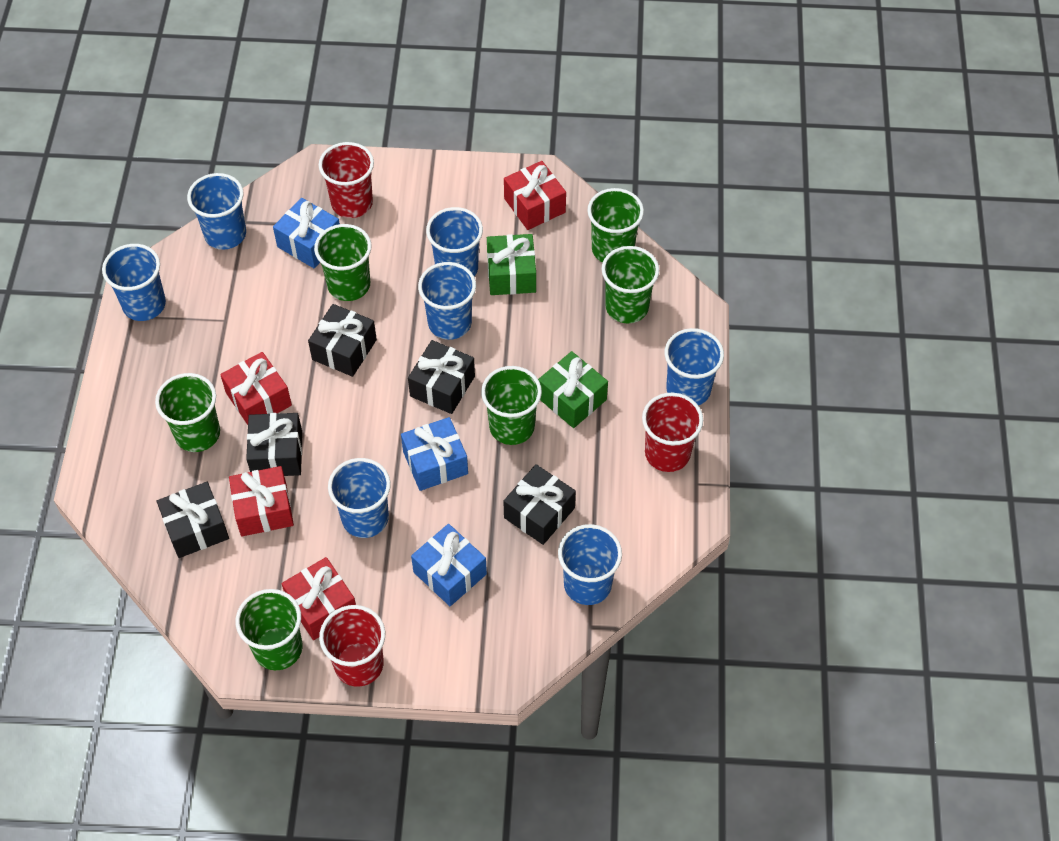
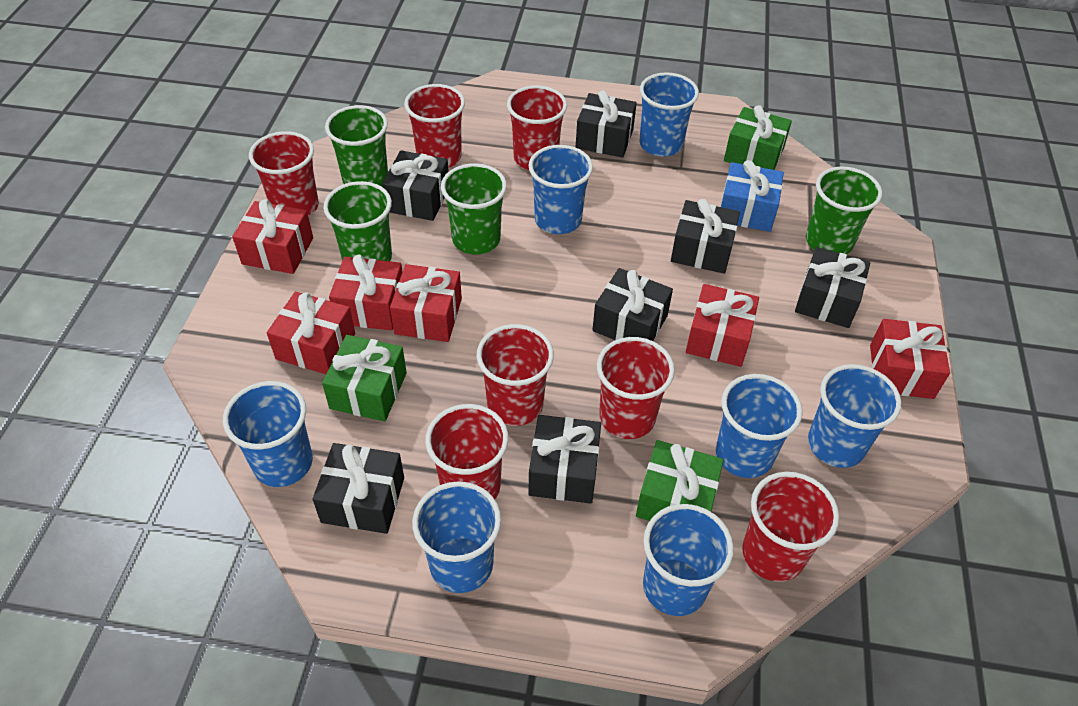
black gift: [156,482,229,558] [246,413,302,476] [308,304,377,377] [408,340,475,414] [503,464,576,545] = 5 -> [312,443,404,534] [382,150,449,221] [528,415,601,504] [576,90,637,158] [592,268,673,341] [671,199,740,274] [795,247,870,328] = 7
blue gift: [273,198,340,268] [401,417,468,491] [411,524,487,606] = 3 -> [720,160,784,232] = 1
green cup: [155,373,220,452] [235,589,303,670] [314,224,372,301] [481,366,542,445] [587,188,644,262] [602,246,659,323] = 6 -> [323,181,392,261] [325,105,388,187] [441,163,507,255] [806,166,883,254] = 4
green gift: [487,234,536,295] [538,351,608,428] = 2 -> [322,335,407,421] [636,440,724,521] [724,105,792,170] = 3
red cup: [319,142,374,218] [319,605,385,687] [642,393,703,472] = 3 -> [249,131,319,216] [404,84,465,168] [425,404,509,499] [476,324,554,426] [507,85,567,170] [597,337,675,439] [742,472,839,582] = 7
red gift: [220,352,292,425] [229,466,294,536] [282,557,356,640] [504,161,566,230] = 4 -> [232,199,313,274] [267,292,355,374] [329,254,403,331] [390,264,462,342] [686,284,759,367] [870,319,950,399] = 6

